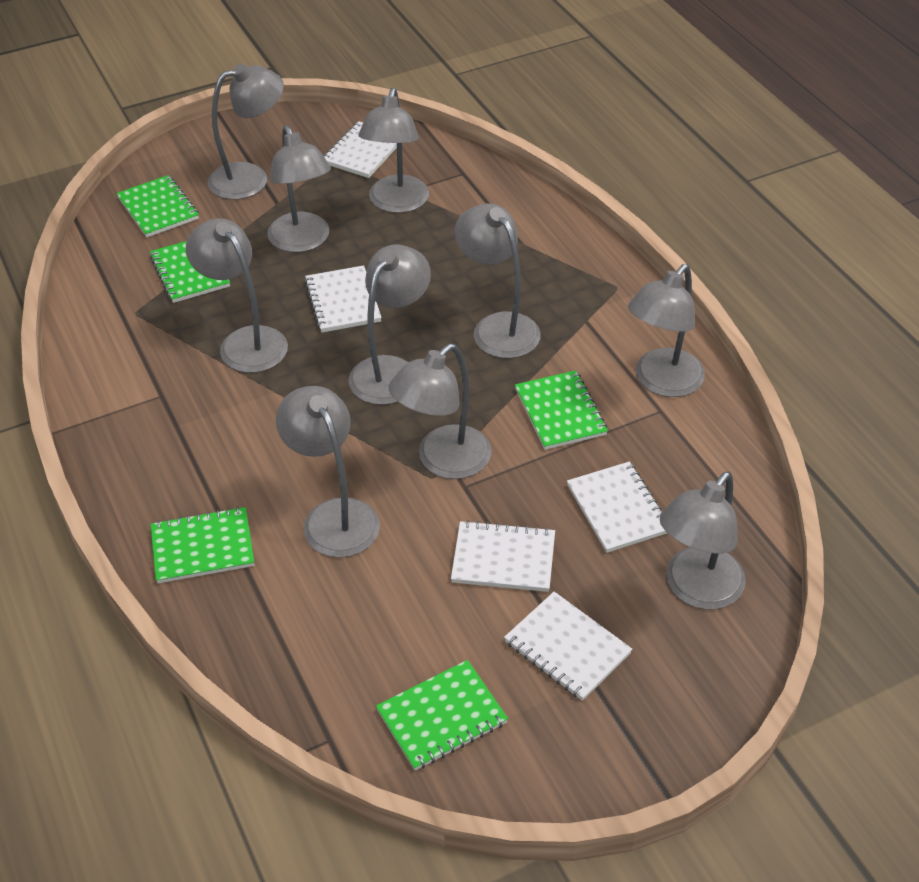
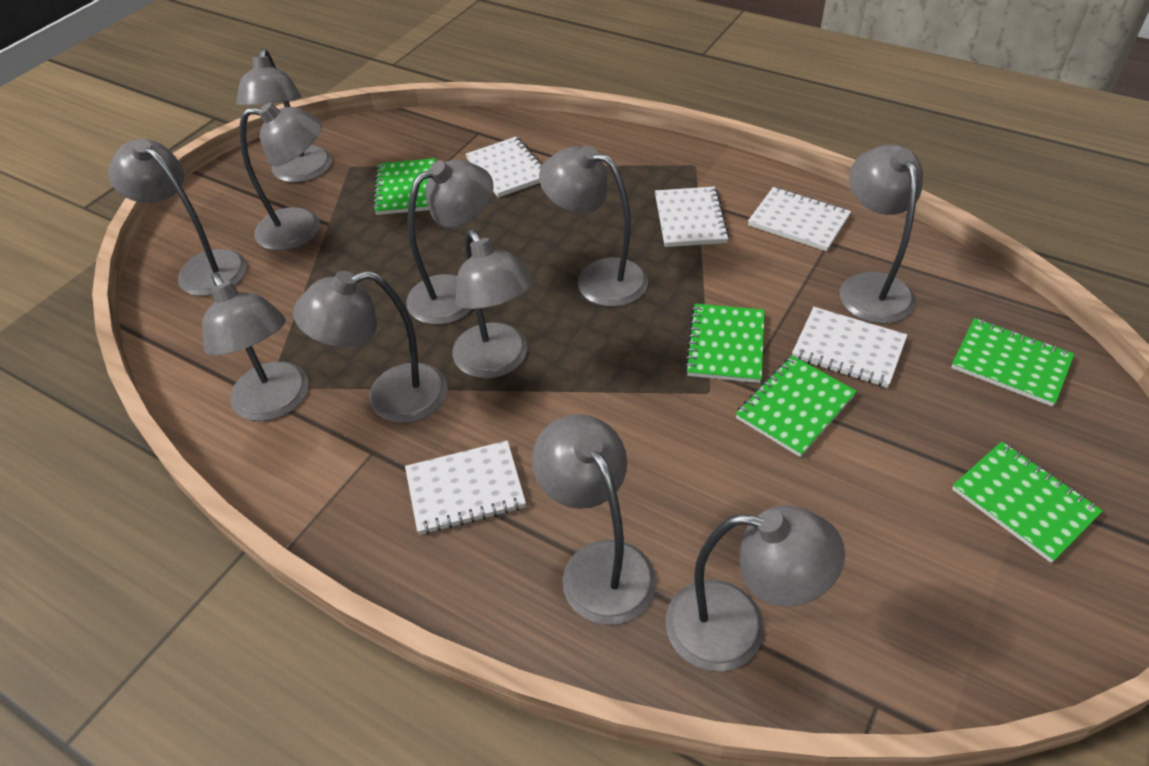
grey lamp: [186,218,288,373] [208,64,284,200] [267,125,331,252] [276,386,380,558] [349,245,431,405] [358,88,429,213] [388,344,491,479] [455,203,541,358] [628,264,705,397] [660,471,746,610] = 10 -> [108,139,247,296] [202,273,309,421] [236,48,332,183] [240,103,322,251] [293,271,448,423] [406,159,493,325] [452,229,534,379] [532,414,657,625] [539,145,648,307] [666,506,845,671] [840,144,923,324] = 11

